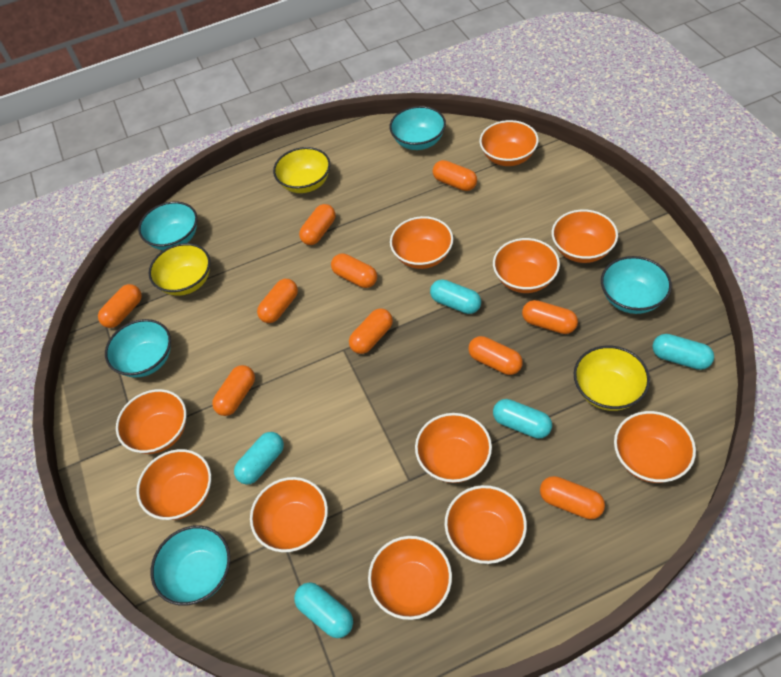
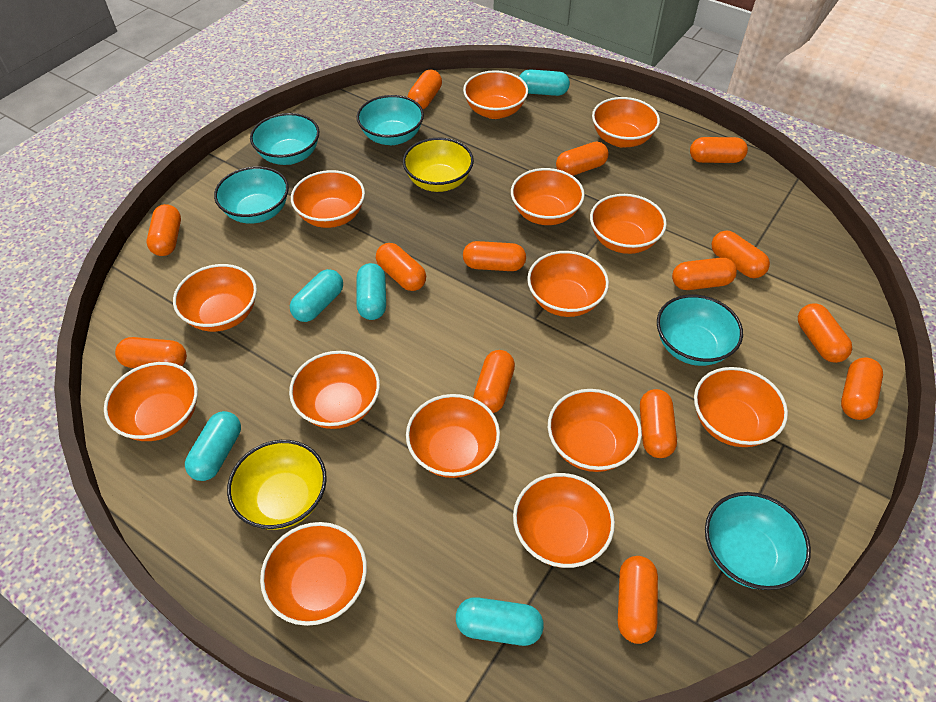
orange bowl: [116,389,186,454] [136,449,211,520] [250,477,328,552] [368,536,452,620] [390,216,453,269] [415,413,492,483] [445,485,527,564] [479,120,539,166] [493,238,560,293] [552,210,618,263] [614,411,696,483] = 11 -> [104,362,198,441] [173,264,257,332] [260,522,367,626] [289,351,380,429] [291,170,365,228] [406,394,500,478] [463,70,528,119] [511,168,585,225] [513,473,615,568] [527,251,609,317] [548,389,642,472] [590,194,667,254] [592,97,660,148] [694,367,788,447] = 14
orange capsule: [98,284,142,328] [212,365,255,416] [257,279,298,323] [299,204,336,245] [331,254,377,288] [349,308,393,354] [433,160,477,191] [468,336,523,375] [522,300,578,334] [540,476,605,519] = 10 -> [115,337,187,368] [147,204,181,256] [376,243,426,291] [408,70,442,109] [463,241,526,271] [473,350,515,413] [556,141,609,176] [618,556,658,644] [640,389,677,458] [672,258,737,290] [690,137,748,163] [712,231,770,278] [798,303,852,363] [841,358,883,420] = 14
yellow bowl: [148,243,210,296] [273,147,330,193] [574,346,650,411] = 3 -> [227,440,327,530] [403,138,474,192] = 2

